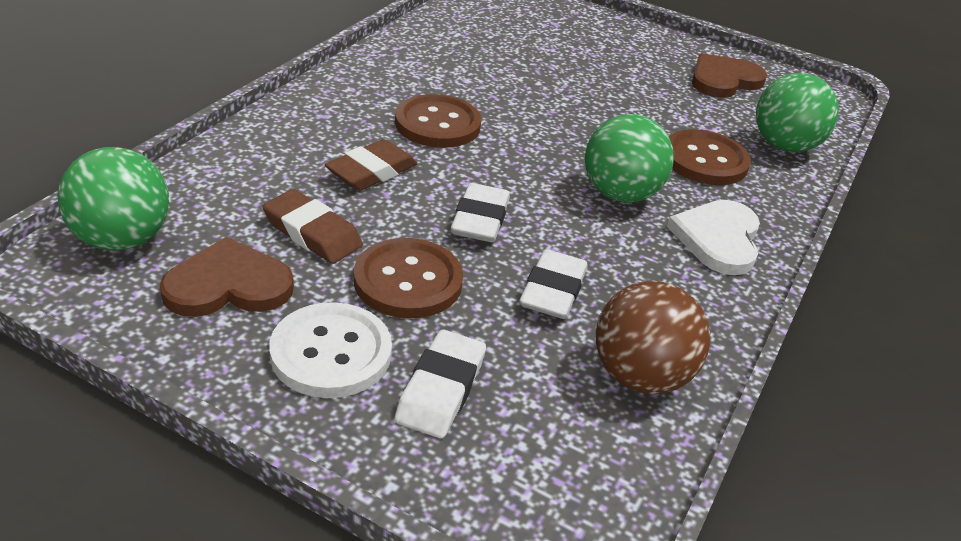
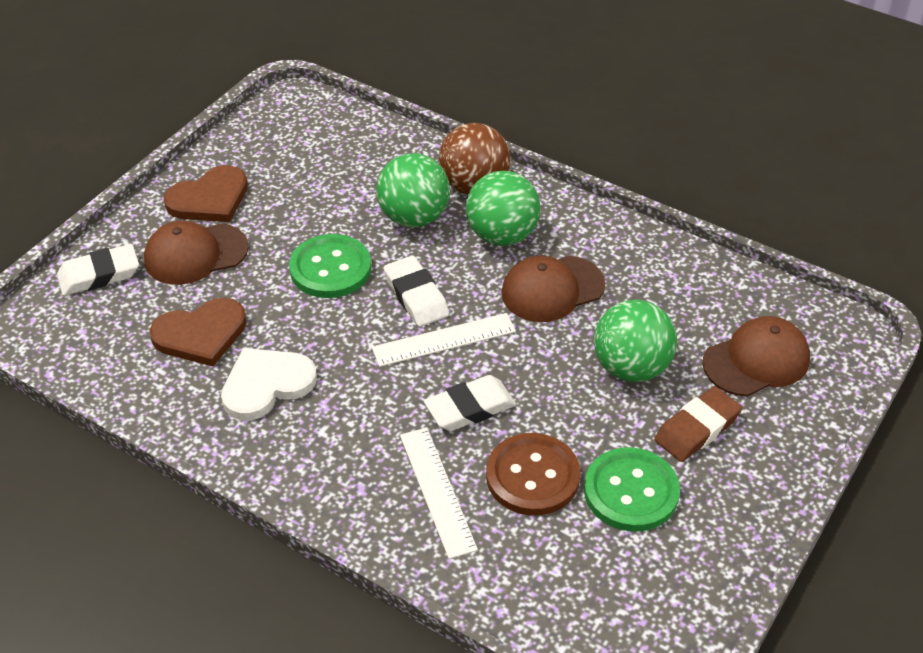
brown button: [354,238,463,318] [395,94,482,148] [669,129,751,185] = 3 -> [486,433,581,516] = 1
brown cap: none = 0 -> [144,220,249,285] [501,255,605,322] [702,316,810,397] = 3
brown eraser: [263,189,363,264] [325,139,417,191] = 2 -> [654,386,742,462] = 1
green button: none = 0 -> [289,234,371,298] [584,447,680,532] = 2
white button: [269,302,392,398] = 1 -> none = 0
white ruler: none = 0 -> [372,313,516,367] [400,427,478,559] = 2

